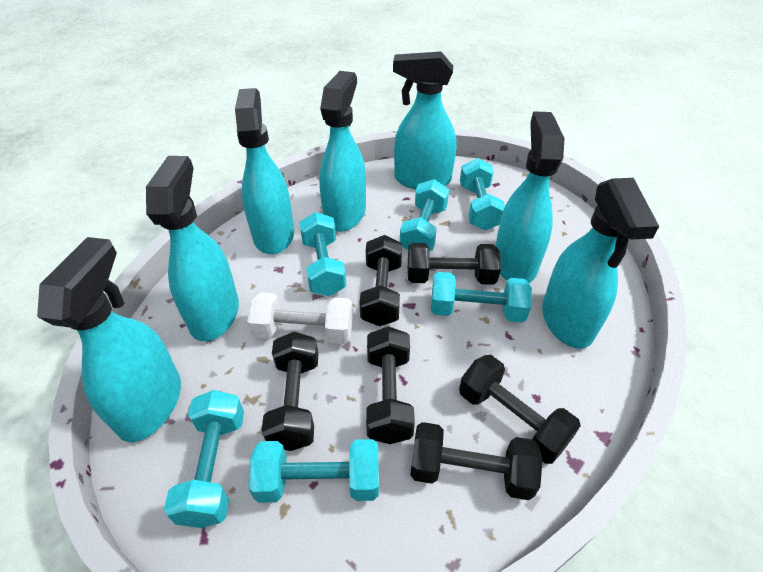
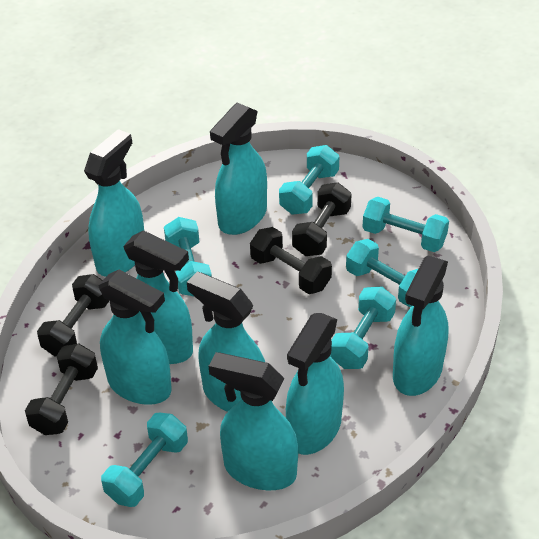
black dumbbell: [261,332,318,451] [359,235,402,326] [366,326,415,444] [408,243,501,285] [410,422,542,500] [459,355,581,464] = 6 -> [25,344,98,435] [37,274,109,357] [250,227,332,294] [292,182,352,256] = 4
turquoise spray bottle: [37,237,181,442] [146,156,239,342] [235,88,294,254] [319,71,366,232] [393,52,456,189] [495,111,565,283] [542,178,659,349] = 7 -> [84,129,144,277] [98,270,172,405] [123,230,193,364] [187,271,265,412] [209,352,298,490] [210,103,267,235] [286,313,344,455] [393,256,448,396] = 8
white dumbbell: [247,293,353,344] = 1 -> none = 0

